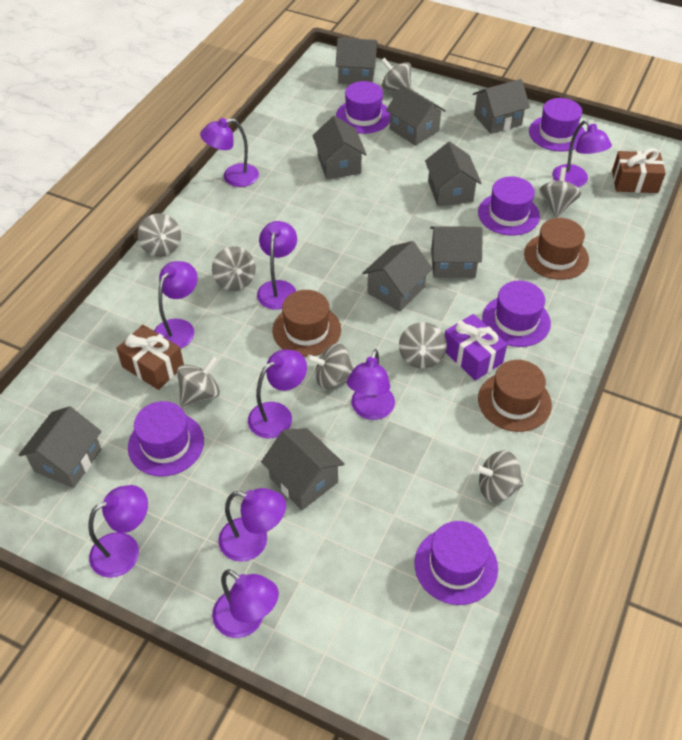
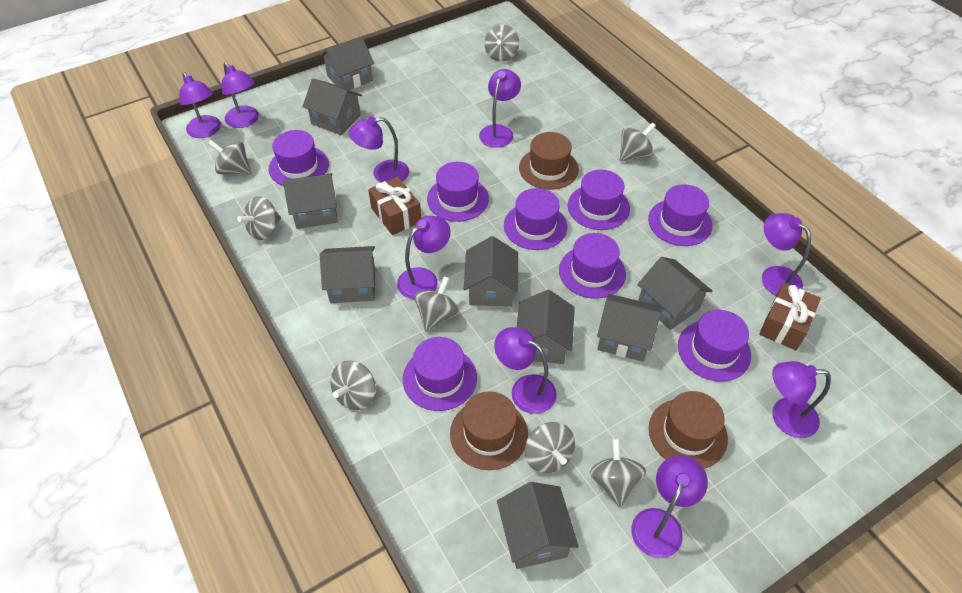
purple gift: [445,314,507,381] = 1 -> none = 0
purple hat: [128,401,204,477] [336,81,390,134] [415,521,498,605] [478,176,540,236] [482,281,551,347] [529,98,585,151] = 6 -> [269,130,329,186] [403,337,477,411] [427,162,489,222] [504,188,567,250] [559,233,626,299] [568,169,630,230] [648,184,712,246] [678,310,751,382] = 8

